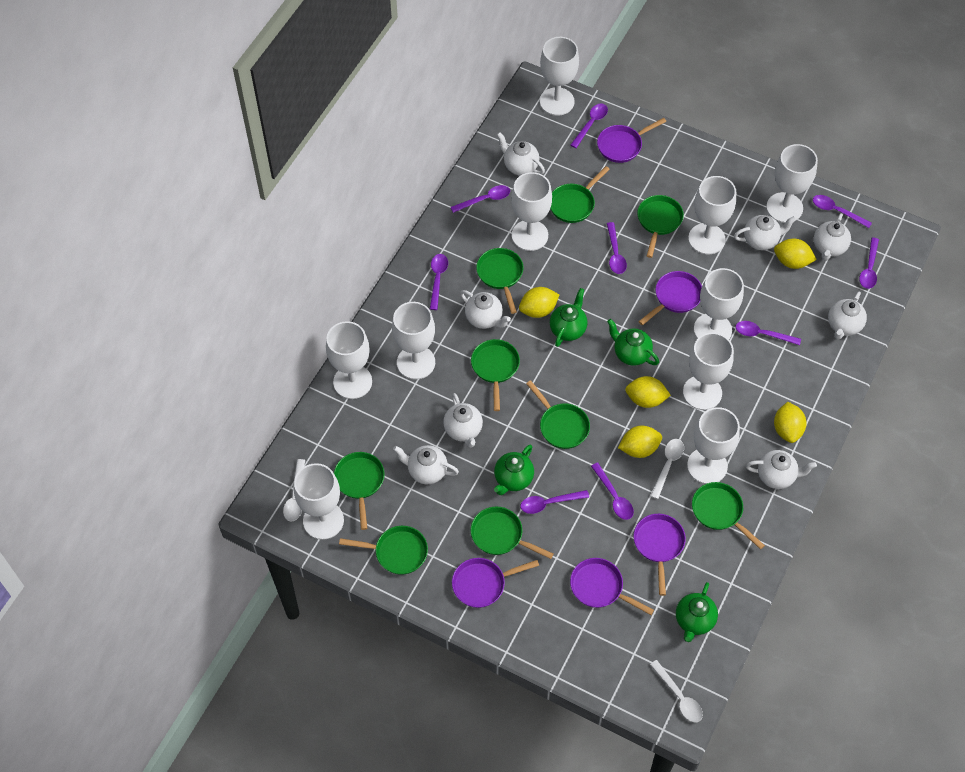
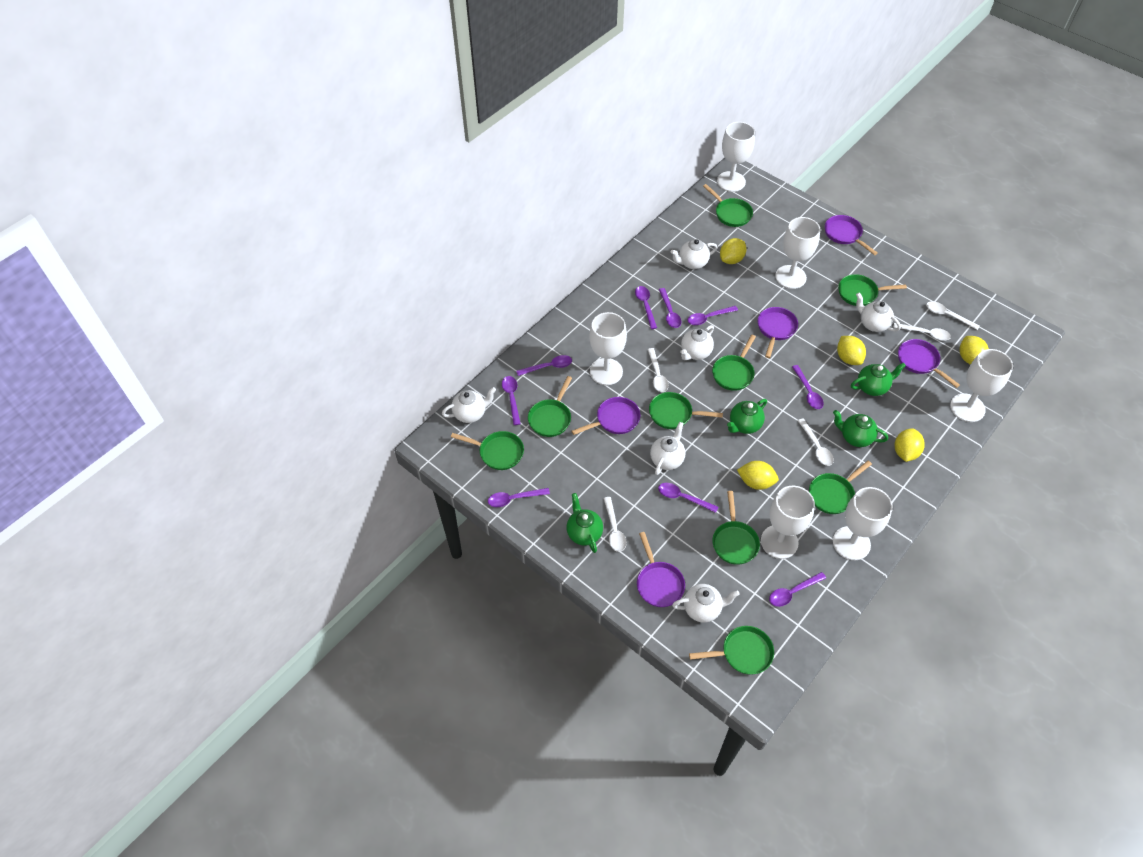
white goblet: [294,463,344,540] [326,321,372,399] [392,302,435,379] [511,172,552,251] [540,37,579,116] [683,332,734,410] [687,407,740,484] [688,176,736,254] [694,268,744,339] [766,144,818,223] = 10 -> [589,312,627,385] [717,122,755,192] [761,486,815,559] [775,217,820,289] [833,487,893,560] [950,349,1013,422] = 6
white spoon: [283,459,305,521] [650,660,703,722] [651,439,684,499] = 3 -> [604,497,627,552] [647,348,669,392] [798,418,834,466] [893,323,951,341] [926,301,980,330] = 5
white teapot: [393,445,459,484] [443,393,483,448] [460,290,511,329] [497,132,545,176] [734,215,797,250] [746,450,817,489] [814,213,851,261] [828,292,867,339] = 8 -> [442,387,496,423] [650,422,686,475] [671,239,718,269] [672,584,739,623] [680,325,714,360] [856,293,901,332] = 6

